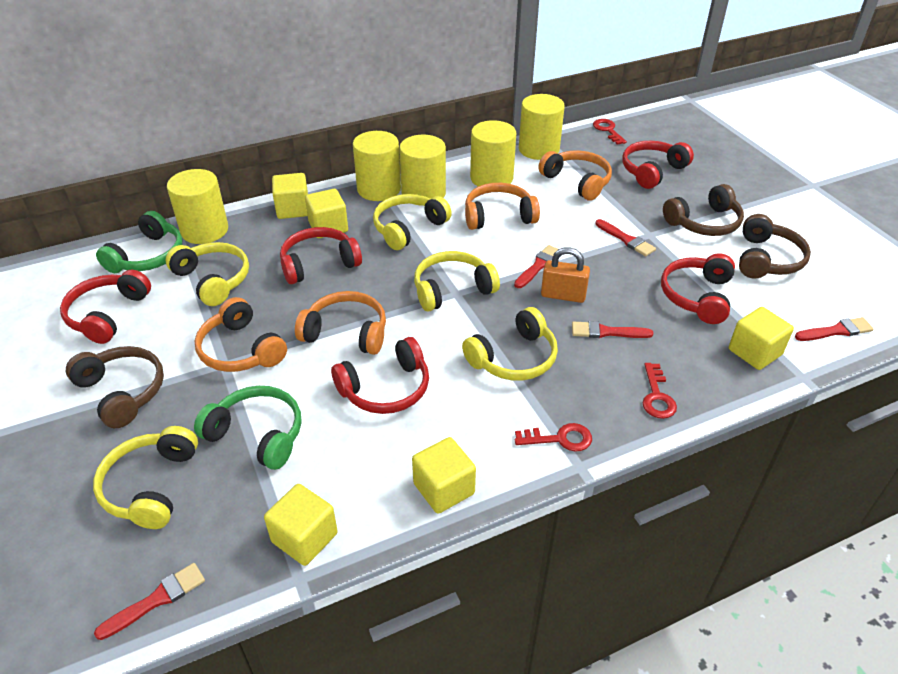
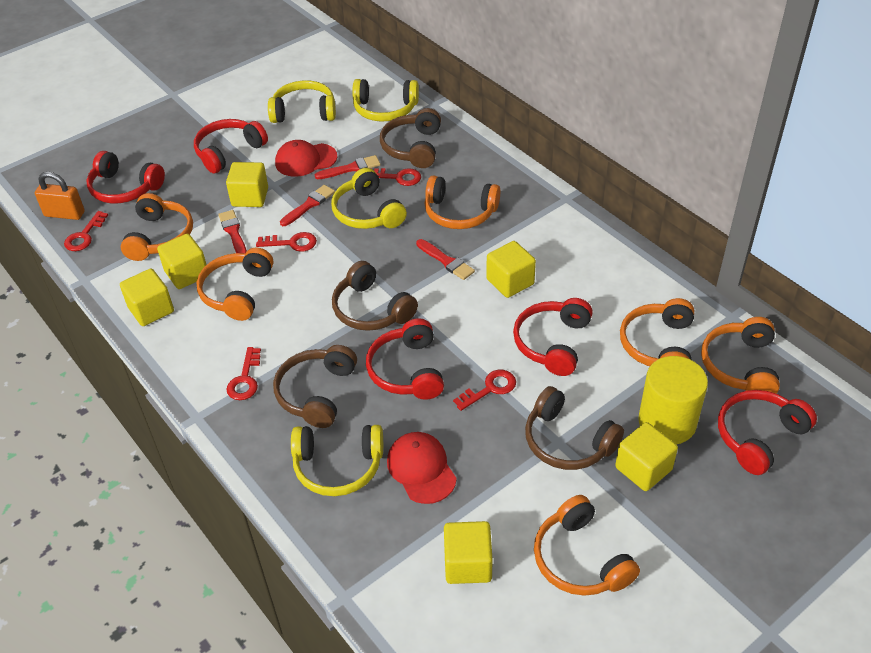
brown headphones: [66,346,164,428] [663,184,744,236] [739,214,811,279] = 3 -> [273,345,357,428] [332,261,418,331] [380,108,441,168] [525,386,624,470] = 4
green headphones: [96,211,182,273] [194,386,301,470] = 2 -> none = 0
orange headphones: [195,297,287,372] [295,291,386,355] [465,183,540,230] [538,150,612,201] = 4 -> [121,193,193,261] [196,248,273,321] [425,176,500,229] [534,495,640,596] [620,298,694,366] [701,317,780,394] = 6
red brush: [94,563,205,640] [514,245,558,288] [572,321,653,338] [595,219,656,256] [795,317,874,341] = 5 -> [218,210,247,254] [280,185,335,226] [315,155,380,179] [416,239,475,280] = 4
red cap: none = 0 -> [275,140,337,177] [387,432,457,504] = 2
red key: [515,423,592,452] [593,119,627,145] [643,363,677,419] = 3 -> [64,211,108,251] [226,347,261,400] [256,232,317,252] [370,168,421,186] [453,370,516,411] = 5
yellow cube: [264,484,338,566] [272,173,308,219] [305,189,348,238] [412,437,476,514] [729,307,794,370] = 5 -> [120,269,174,326] [157,234,209,289] [226,162,268,207] [444,521,493,584] [486,241,536,298] [615,422,678,491] = 6
yellow cylinder: [167,169,228,244] [353,131,401,201] [399,135,446,206] [470,120,516,186] [519,94,565,160] = 5 -> [638,356,708,444] = 1
yellow headphones: [93,426,198,529] [166,242,249,306] [373,194,452,250] [414,251,500,311] [462,307,558,381] = 5 -> [268,80,336,123] [291,425,383,496] [331,168,407,229] [352,79,419,122] = 4

